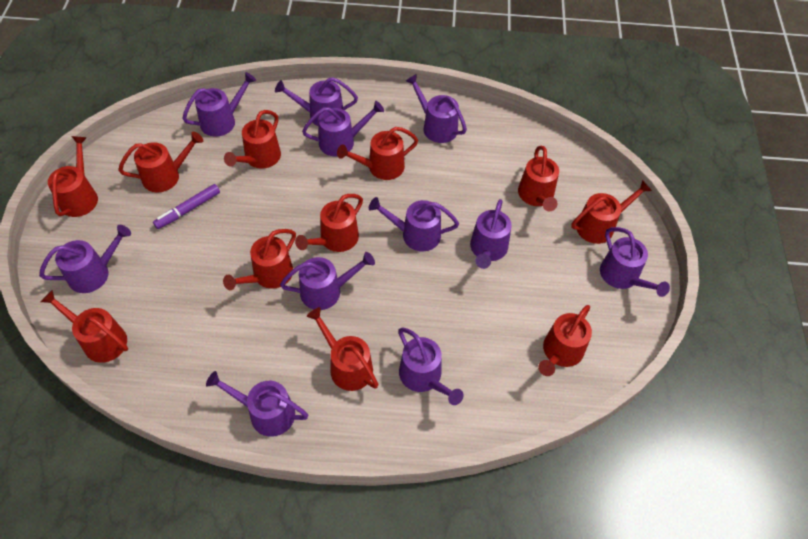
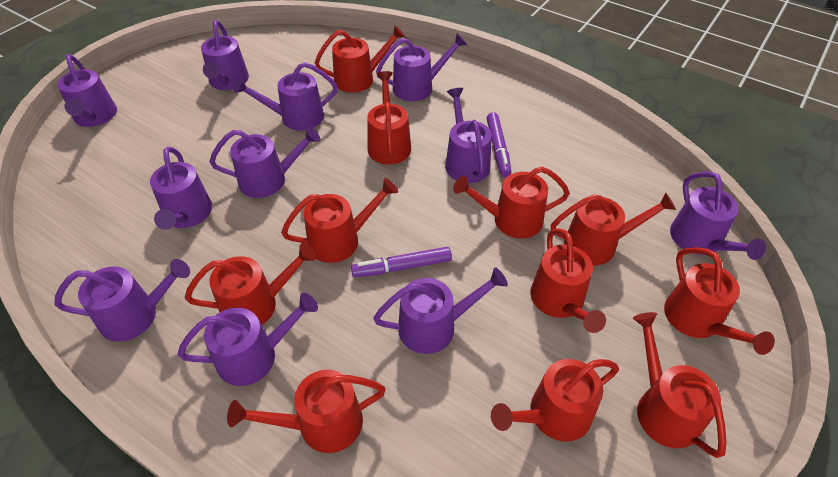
purple marker: [153,184,220,229] = 1 -> [351,247,452,277] [487,112,512,177] = 2

